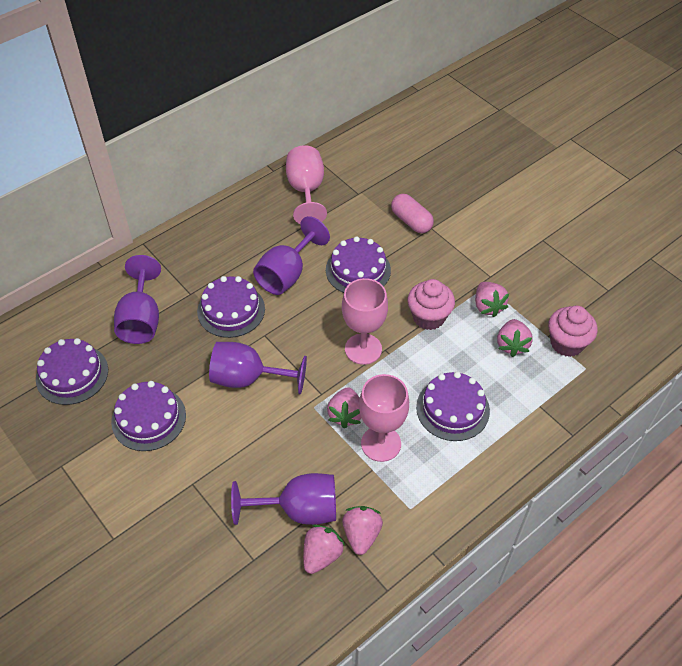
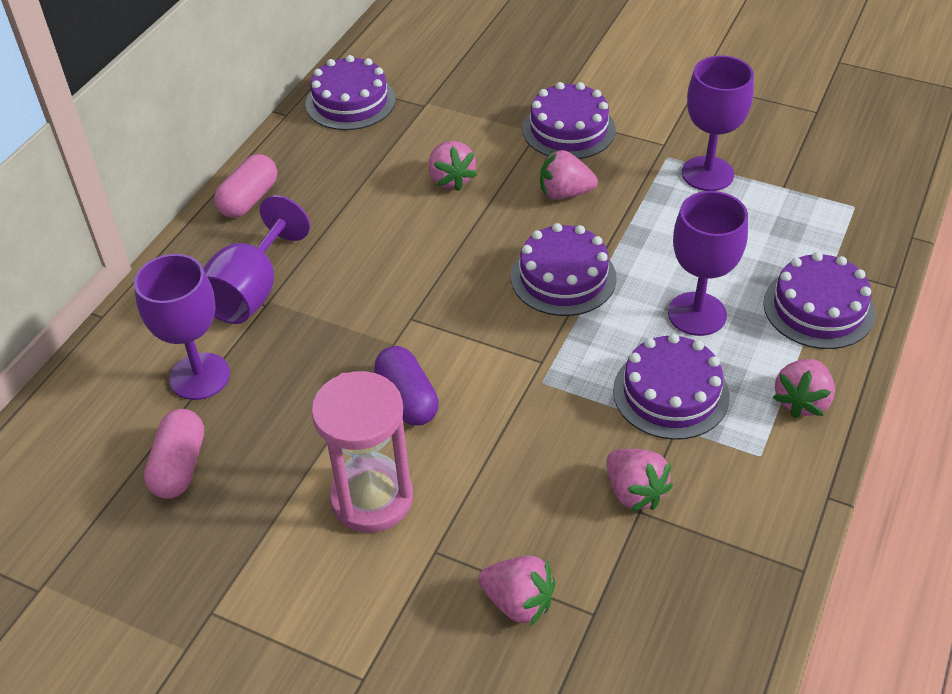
pink capsule: [391,194,434,233] = 1 -> [144,409,204,499] [214,154,277,218] = 2
pink cupcake: [407,279,455,330] [548,306,598,357] = 2 -> none = 0
pink goblet: [286,145,327,224] [342,278,388,365] [359,374,409,462] = 3 -> none = 0
pink hourglass: none = 0 -> [311,371,413,533] = 1
purple capsule: none = 0 -> [374,346,439,425] = 1

